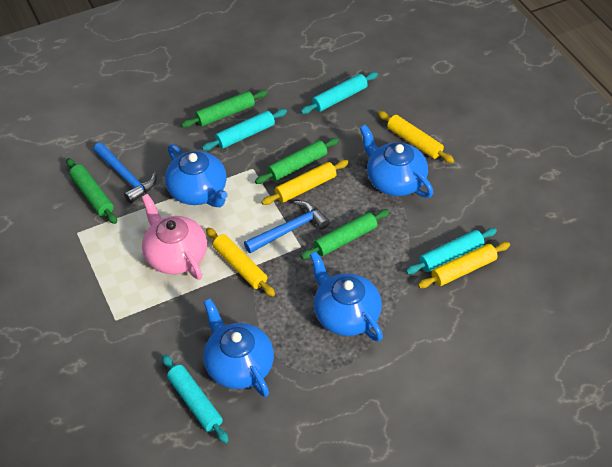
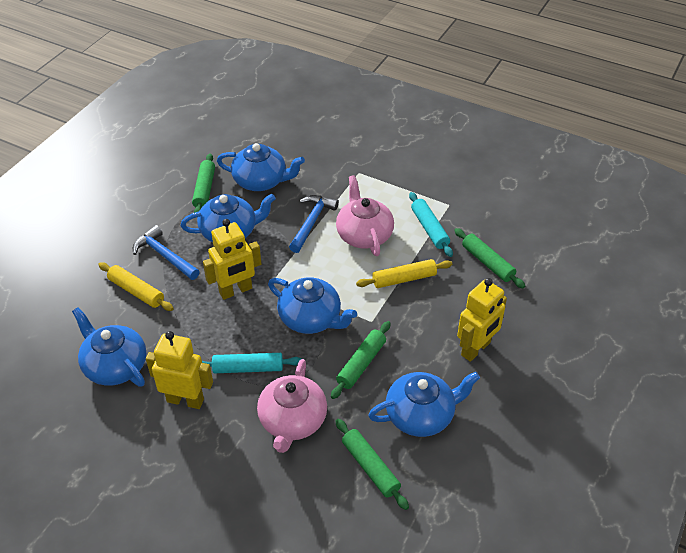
blue teapot: [165,144,228,207] [203,299,274,397] [310,251,383,342] [360,125,434,198] = 4 -> [72,307,146,387] [180,194,276,242] [217,143,305,191] [268,277,357,334] [368,372,480,437] = 5
pink teapot: [142,194,207,280] = 1 -> [257,359,327,453] [336,175,394,256] = 2
turquoise rolling pin: [162,355,229,443] [202,109,287,151] [301,72,378,114] [406,228,497,274] = 4 -> [202,353,301,373] [409,192,453,257] = 2
yellow robot: none = 0 -> [146,331,213,409] [203,219,261,300] [457,278,507,362] = 3
yellow rolling pin: [206,227,275,297] [261,160,349,205] [378,111,454,163] [418,242,510,288] = 4 -> [98,262,174,311] [356,259,452,288] = 2

